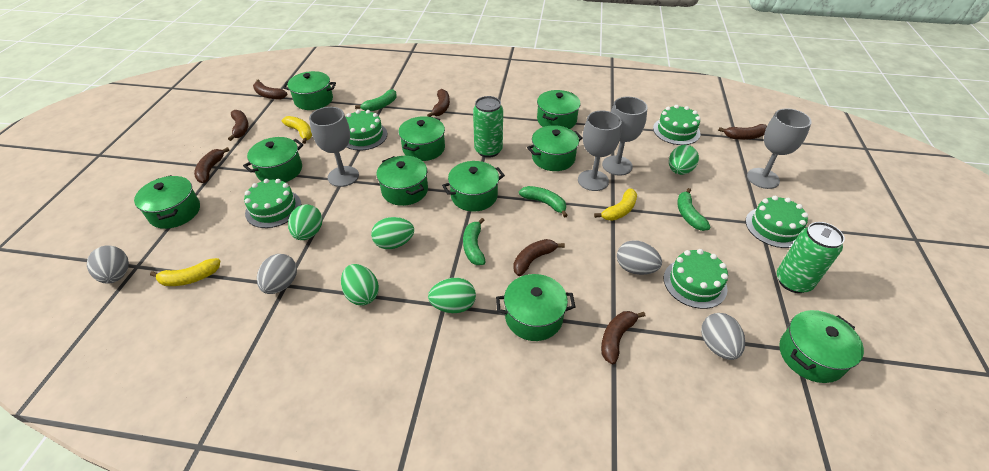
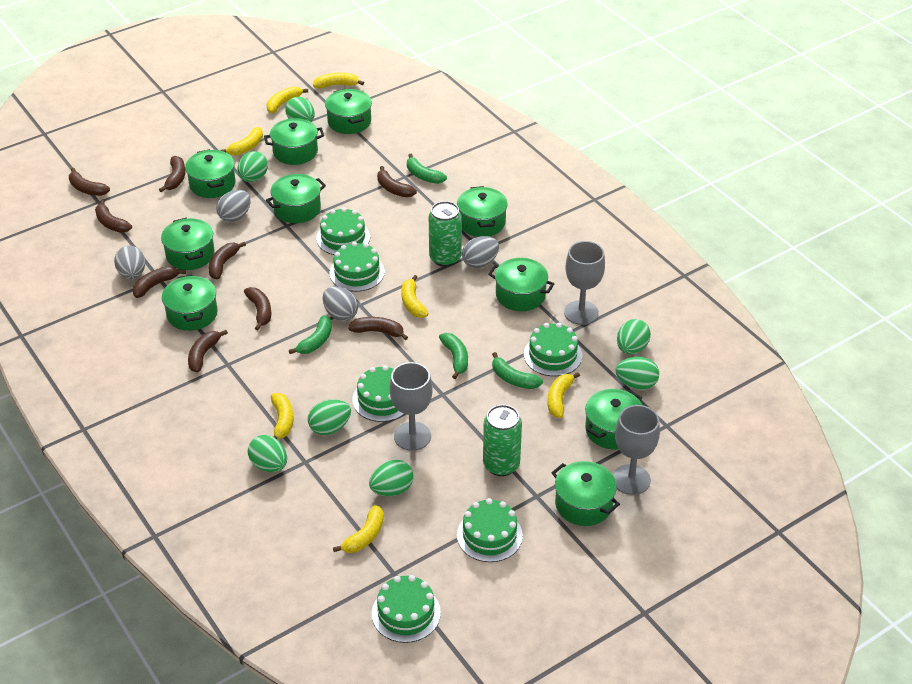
brown banana: [194,147,230,183] [228,110,249,141] [253,80,287,100] [427,89,450,117] [513,239,565,276] [601,311,645,364] [718,124,767,140] = 7 -> [69,168,110,196] [95,199,132,233] [132,266,186,298] [159,156,186,192] [188,330,228,373] [209,242,246,279] [244,287,271,330] [348,317,408,340] [377,166,417,197] = 9
green cake: [244,179,301,228] [346,110,387,151] [653,105,701,145] [664,249,728,309] [745,196,808,248] = 5 -> [316,207,370,255] [330,242,385,292] [352,365,404,422] [372,575,441,643] [457,498,523,562] [524,323,582,376] = 6
green egg: [288,204,322,240] [341,264,379,305] [371,217,414,249] [428,278,476,313] [669,145,699,175] = 5 -> [237,151,268,182] [248,435,287,472] [285,97,315,122] [308,399,351,435] [369,460,413,496] [616,357,659,390] [617,319,651,354] = 7
grey goblet: [309,107,359,187] [578,110,622,191] [602,97,647,176] [747,108,812,189] = 4 -> [390,362,433,451] [564,241,605,325] [613,405,660,495] = 3
yellow banana: [150,258,220,286] [282,116,312,144] [594,188,637,221] = 3 -> [220,127,263,156] [267,86,308,113] [271,393,293,439] [313,73,364,88] [333,505,384,553] [401,275,429,318] [548,372,580,418] = 7

